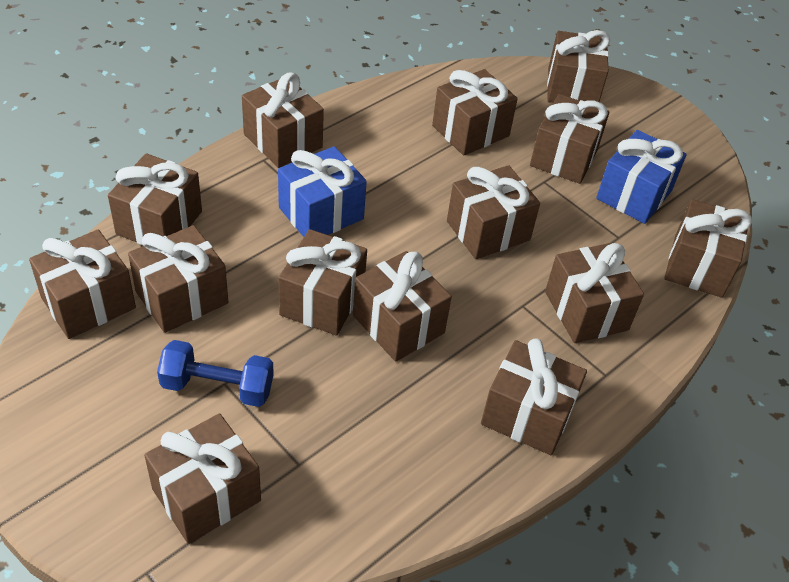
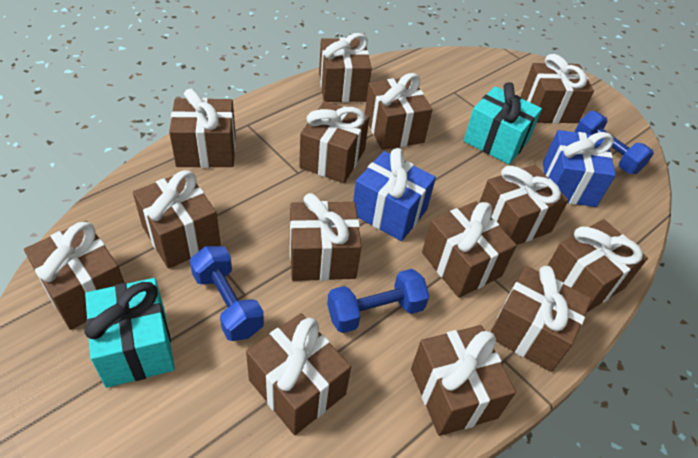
blue dumbbell: [157,340,274,407] = 1 -> [190,246,264,341] [327,269,429,333] [575,111,654,174] = 3
turquoise gift: none = 0 -> [85,278,175,388] [464,82,542,164] = 2

